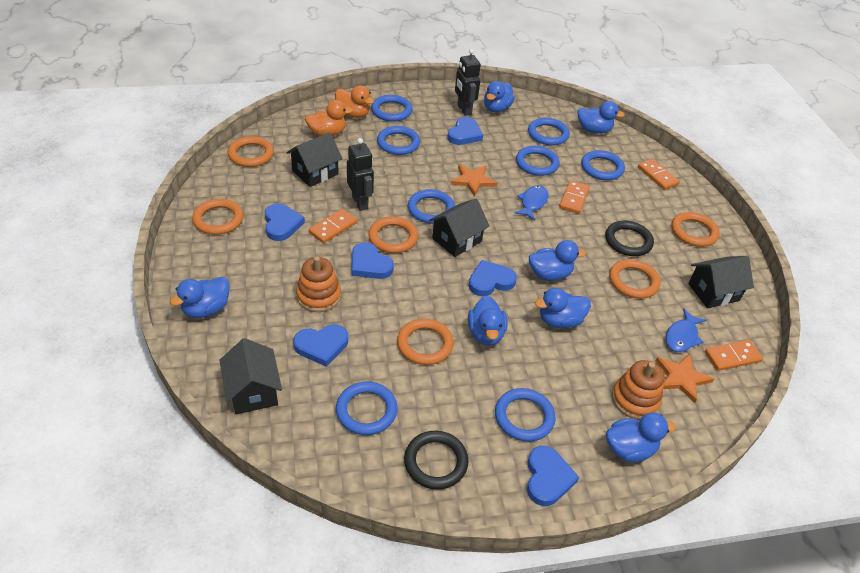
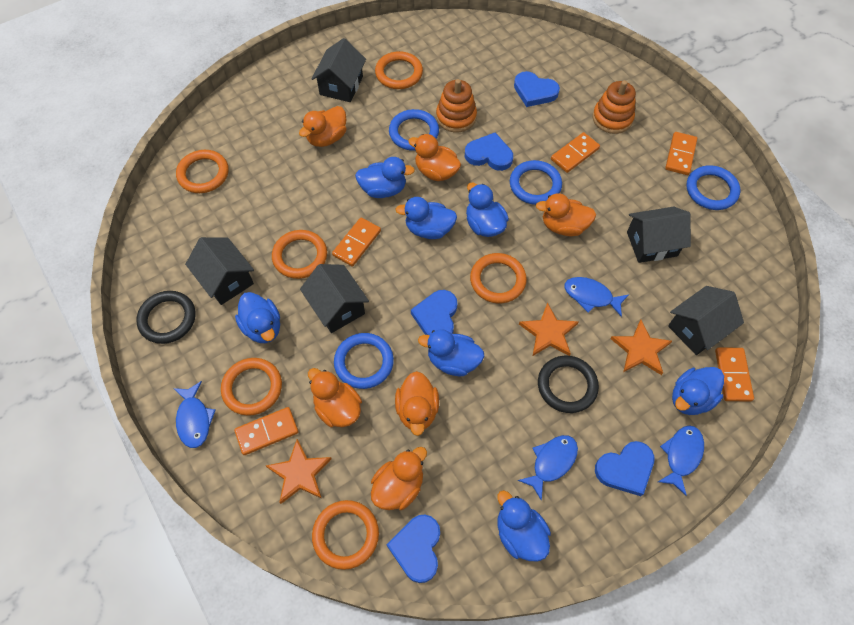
black house: [220,338,282,414] [287,132,343,187] [429,198,490,257] [688,256,754,309] = 4 -> [185,237,254,305] [300,264,369,333] [311,38,366,102] [627,207,691,263] [668,286,744,355] = 5
black robot: [347,138,374,211] [455,49,481,116] = 2 -> none = 0
blue fish: [514,185,549,221] [666,309,707,352] = 2 -> [173,381,216,448] [518,435,578,501] [564,277,629,317] [658,425,704,496] = 4
blue heart: [265,203,305,241] [293,324,348,367] [352,242,394,279] [447,117,483,145] [469,260,517,296] [527,446,579,506] = 6 -> [386,514,440,583] [411,290,457,335] [465,132,513,171] [514,71,560,107] [595,441,654,496] = 5
blue ring: [336,382,398,435] [371,95,413,122] [377,126,420,155] [408,189,455,223] [495,388,556,442] [516,146,560,176] [528,118,570,145] [581,150,625,180] = 8 -> [334,333,394,389] [389,109,439,151] [510,160,562,205] [687,165,741,210] = 4
orange domino: [309,209,357,243] [559,180,590,214] [638,159,680,190] [705,340,763,371] = 4 -> [234,407,298,455] [332,217,381,266] [551,132,600,173] [665,132,697,175] [715,347,754,402] = 5
orange duck: [305,100,353,136] [335,85,374,118] = 2 -> [299,106,347,147] [308,368,362,427] [371,447,427,510] [395,371,439,436] [408,134,461,181] [536,193,596,236] = 6
orange star: [450,164,497,197] [656,353,714,403] = 2 -> [266,439,332,504] [519,302,579,356] [611,320,672,375] = 3

